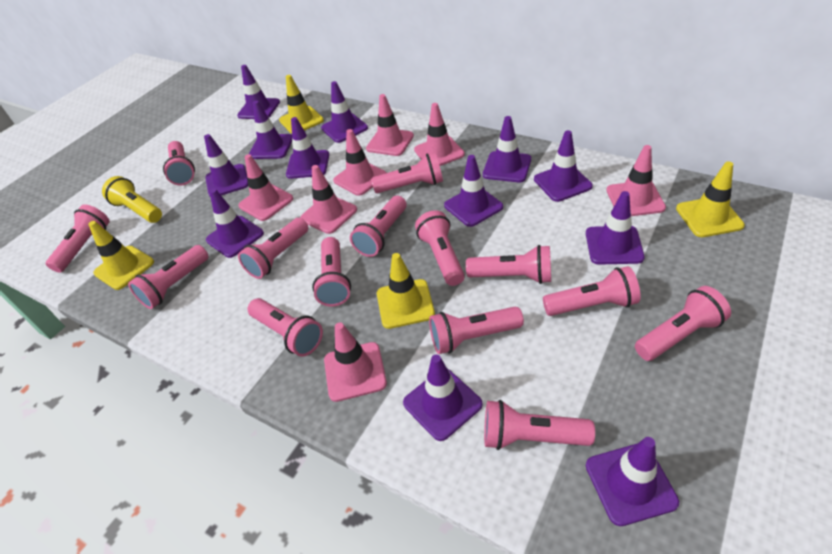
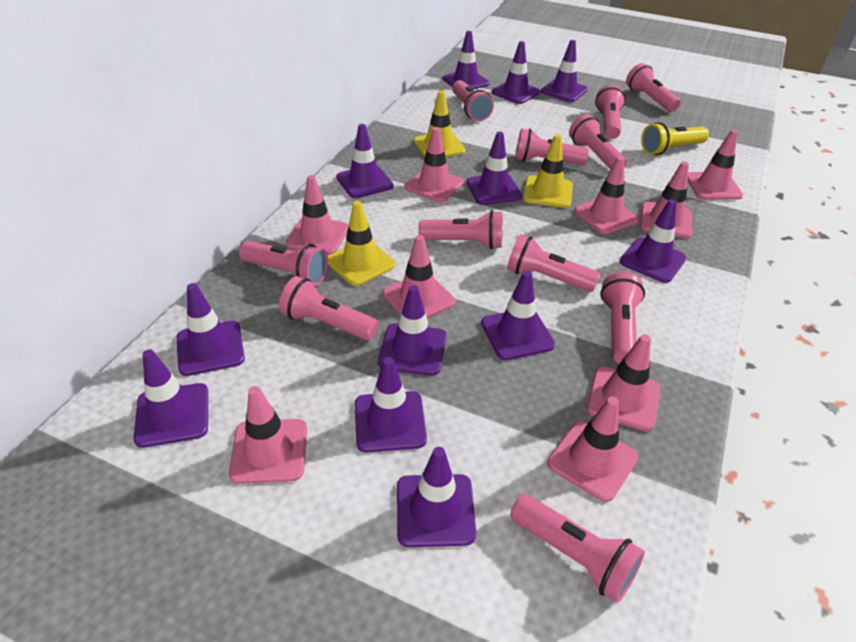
pink flashlight: [46,204,110,273] [128,245,209,309] [163,141,195,185] [238,218,308,279] [247,298,323,357] [312,237,351,307] [350,196,406,257] [371,153,443,193] [415,210,465,286] [429,307,524,354] [466,245,551,284] [484,400,595,450] [543,266,641,316] [635,286,731,361] = 14 -> [239,241,328,286] [279,276,378,340] [418,210,503,249] [452,80,494,121] [507,234,600,292] [510,494,645,603] [515,128,589,165] [569,114,627,169] [595,85,626,139] [600,272,645,364] [626,63,680,112] = 11
pink traffic cone: [239,154,293,221] [300,165,357,234] [324,322,387,402] [333,129,386,196] [366,94,414,156] [414,103,465,166] [606,145,666,216] = 7 -> [229,386,307,484] [286,175,348,255] [383,235,455,318] [405,127,464,202] [547,397,638,502] [574,157,639,234] [587,334,661,431] [640,161,692,238] [687,129,743,200] = 9
yellow traffic cone: [88,221,154,290] [279,75,324,134] [377,253,435,329] [676,162,745,237] = 4 -> [328,201,396,286] [414,90,466,157] [523,134,573,208] = 3

